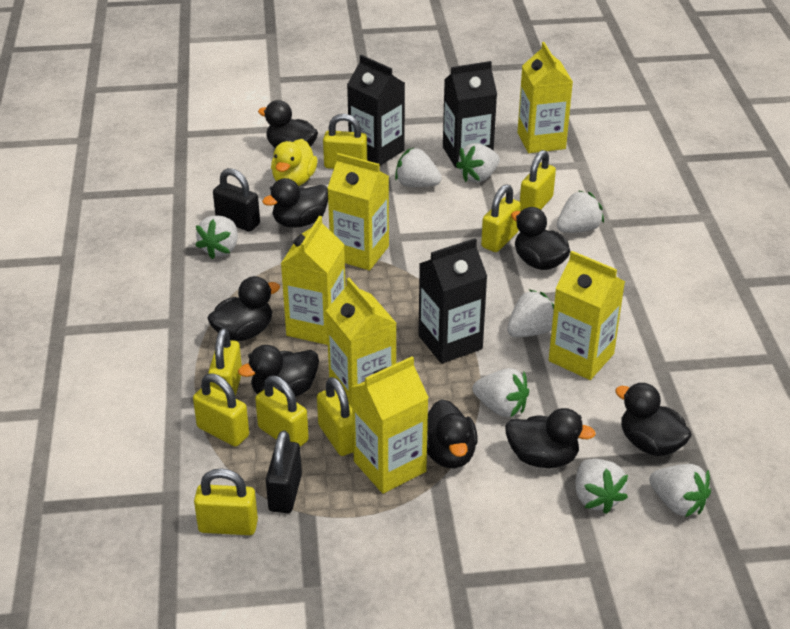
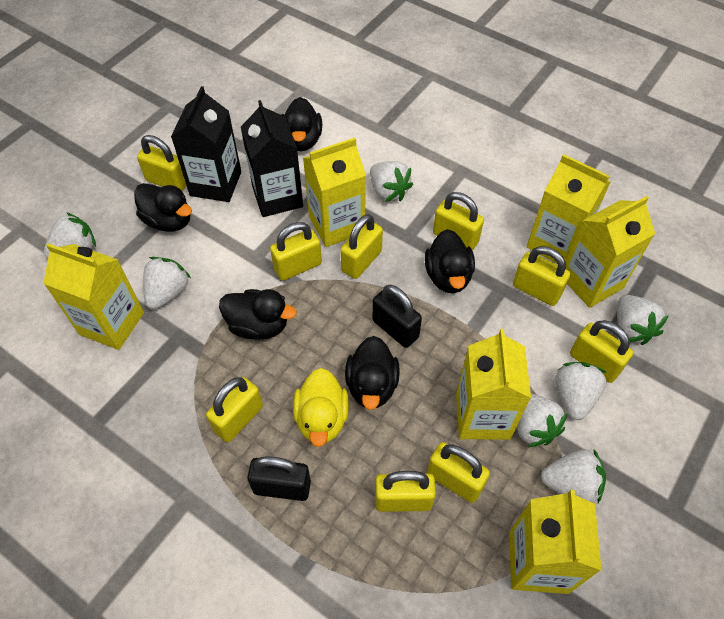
black carton: [347,55,405,166] [418,238,487,364] [443,61,497,168] = 3 -> [171,86,241,202] [241,100,303,217] = 2
black duck: [207,276,280,341] [238,345,319,397] [258,100,318,148] [262,178,328,228] [427,399,478,468] [505,408,596,468] [511,207,570,270] [615,383,692,456] = 8 -> [134,183,192,232] [219,289,297,340] [281,97,322,151] [345,336,400,410] [425,229,475,293] = 5
white strawberry: [195,215,238,259] [395,148,442,187] [456,143,500,183] [473,368,529,418] [507,289,554,337] [557,190,604,233] [576,459,628,514] [649,464,711,517] = 8 -> [44,212,96,258] [143,257,191,309] [370,161,413,202] [517,393,567,447] [541,449,606,503] [555,362,607,420] [617,295,669,345] = 7
yellow padlock: [193,373,249,447] [194,468,258,535] [208,328,242,397] [255,375,309,447] [317,377,354,456] [323,114,367,169] [481,185,521,252] [520,150,556,211] = 8 -> [137,135,186,191] [206,377,263,442] [270,222,322,281] [341,214,383,279] [375,471,436,512] [427,442,490,503] [433,192,484,251] [513,246,571,306] [570,320,634,383] = 9

